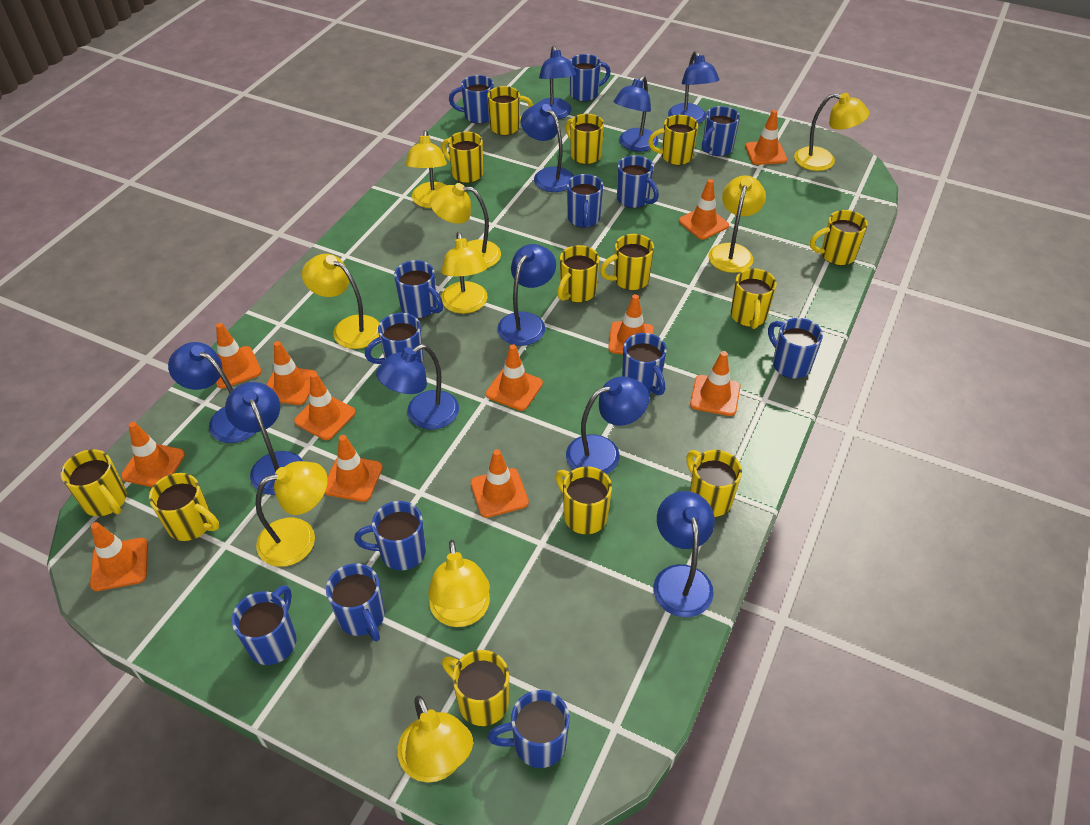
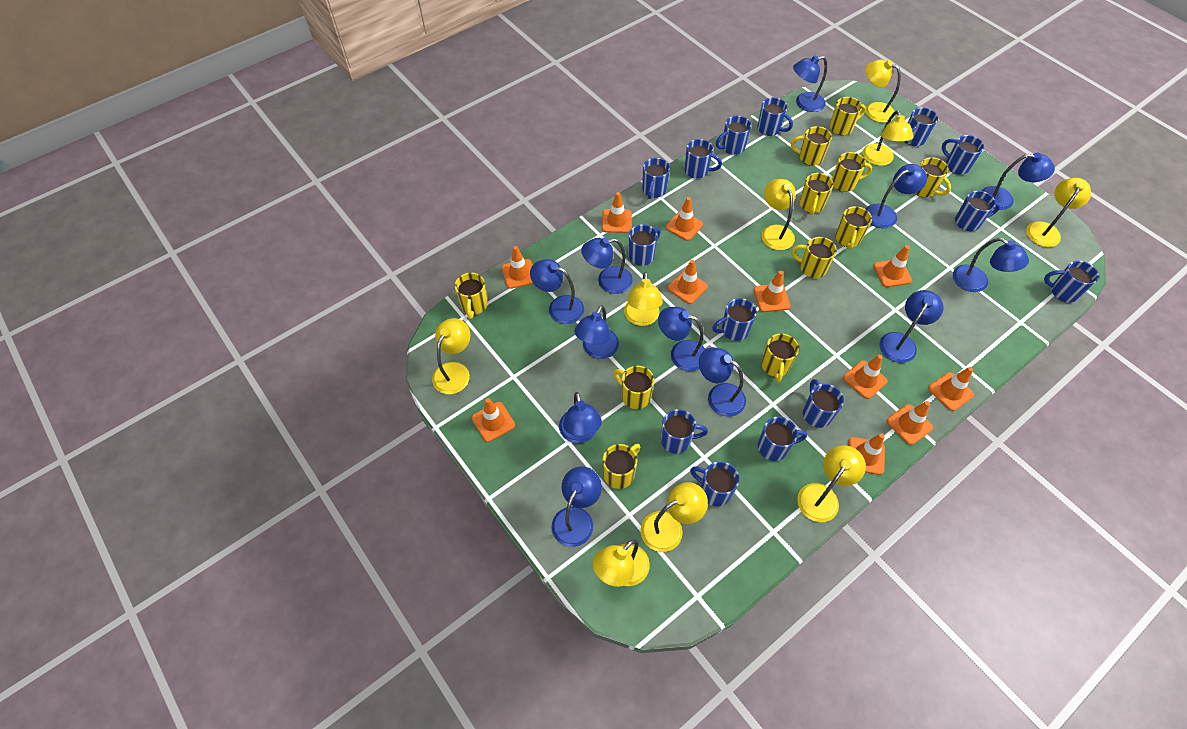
blue lamp: [168,342,256,443] [225,382,303,495] [376,344,459,429] [497,244,556,346] [521,103,574,192] [537,46,576,119] [566,376,649,474] [613,76,658,152] [653,491,715,617] [668,51,719,124] = 10 -> [530,259,584,324] [552,467,602,547] [559,392,602,443] [574,306,619,359] [581,237,633,294] [658,307,706,371] [699,347,746,417] [793,55,827,112] [866,164,927,228] [880,290,944,363] [953,238,1029,292] [982,153,1055,210] = 12
blue mug: [232,585,296,665] [326,563,385,641] [354,501,426,570] [365,313,423,364] [394,260,443,318] [449,75,494,124] [488,690,570,768] [567,174,603,228] [570,54,611,101] [617,155,659,208] [622,333,667,396] [702,106,740,156] [768,318,823,379] = 13 -> [628,224,661,266] [642,158,670,199] [661,409,708,454] [684,139,722,179] [690,461,739,507] [712,298,757,341] [716,116,751,155] [757,97,793,136] [758,417,807,461] [803,379,844,428] [905,107,938,146] [942,135,984,175] [955,191,1000,231] [1044,261,1099,303] = 14
orange traffic cone: [90,522,148,591] [121,422,185,487] [216,323,262,389] [266,341,317,405] [294,372,356,440] [324,435,383,502] [471,449,529,518] [486,344,543,411] [608,294,654,354] [679,179,729,239] [690,351,741,416] [745,110,787,165] = 12 -> [472,398,515,442] [502,246,533,289] [602,192,632,233] [666,197,703,241] [668,260,708,304] [754,271,790,312] [843,355,888,399] [848,433,885,475] [874,245,912,287] [887,401,933,445] [928,367,974,411] = 11
yellow mug: [61,449,127,516] [149,473,219,541] [442,131,483,183] [442,650,509,726] [487,86,533,135] [556,466,612,534] [557,245,599,303] [566,114,604,164] [600,234,654,290] [648,115,698,165] [686,450,742,517] [731,268,777,329] [810,210,868,265] = 13 -> [455,273,488,319] [603,444,640,489] [613,366,654,409] [761,333,799,383] [791,126,832,166] [791,237,837,278] [799,173,833,215] [830,97,866,135] [832,152,872,192] [836,206,872,250] [915,157,951,197] = 11

